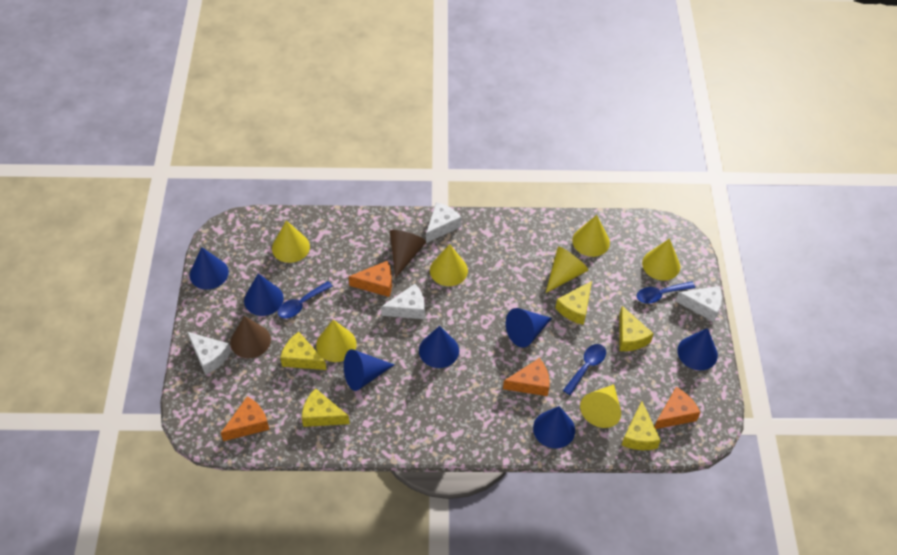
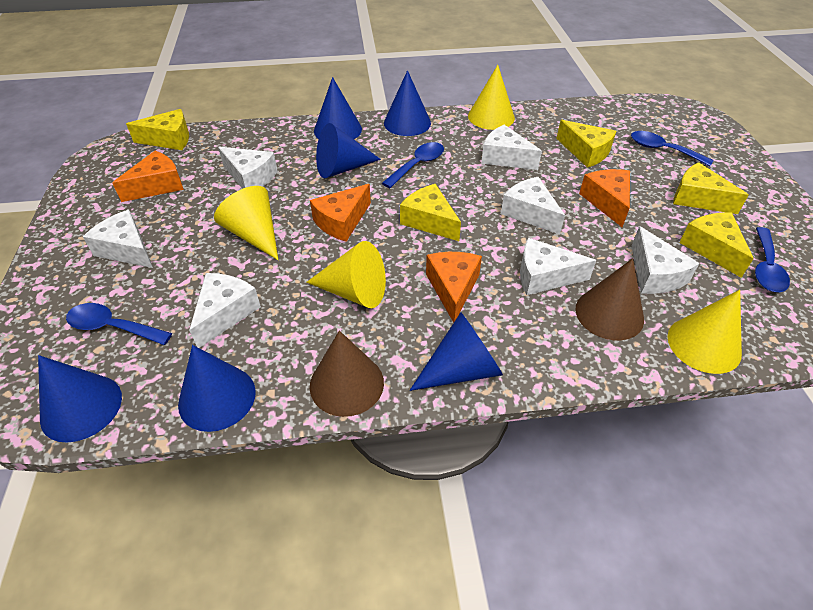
blue cone: [190,247,229,289] [244,274,284,316] [344,349,395,391] [419,326,459,368] [506,308,552,348] [533,406,575,449] [677,328,718,370] = 7 -> [38,355,122,443] [178,345,256,432] [314,77,362,139] [316,123,381,178] [384,70,431,136] [410,312,503,391] = 6
blue spoon: [278,281,333,319] [563,344,606,395] [637,281,695,304] = 3 -> [66,303,172,345] [382,142,444,188] [631,131,714,166] [755,227,790,292] = 4
white cheese: [187,332,231,375] [381,284,425,319] [426,202,462,243] [675,286,722,322] = 4 -> [83,210,153,268] [189,273,261,348] [218,147,278,189] [481,125,542,170] [501,177,565,234] [520,238,597,295] [631,226,700,294] = 7
yellow cone: [272,220,310,263] [316,320,357,362] [430,244,468,286] [546,246,588,293] [572,215,610,257] [580,384,621,428] [642,238,680,281] = 7 -> [214,186,278,260] [306,241,386,308] [468,65,515,130] [667,290,742,374] = 4

